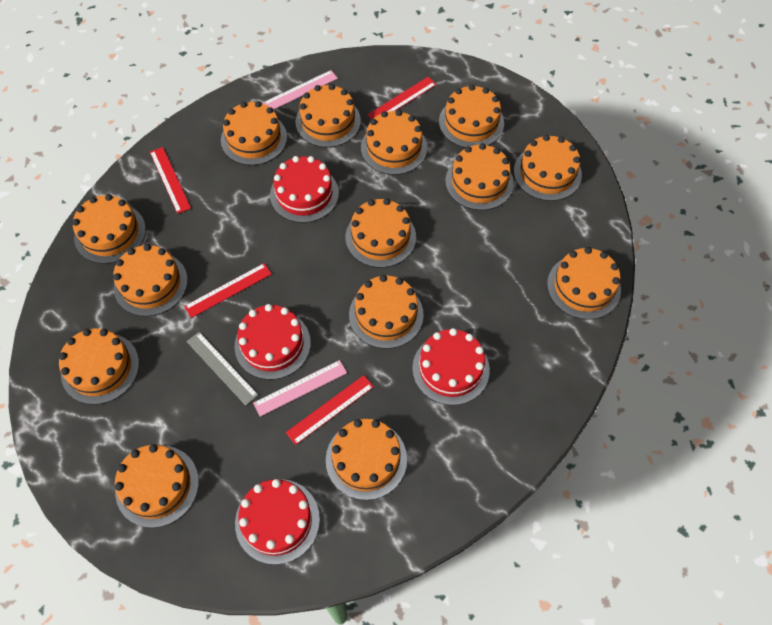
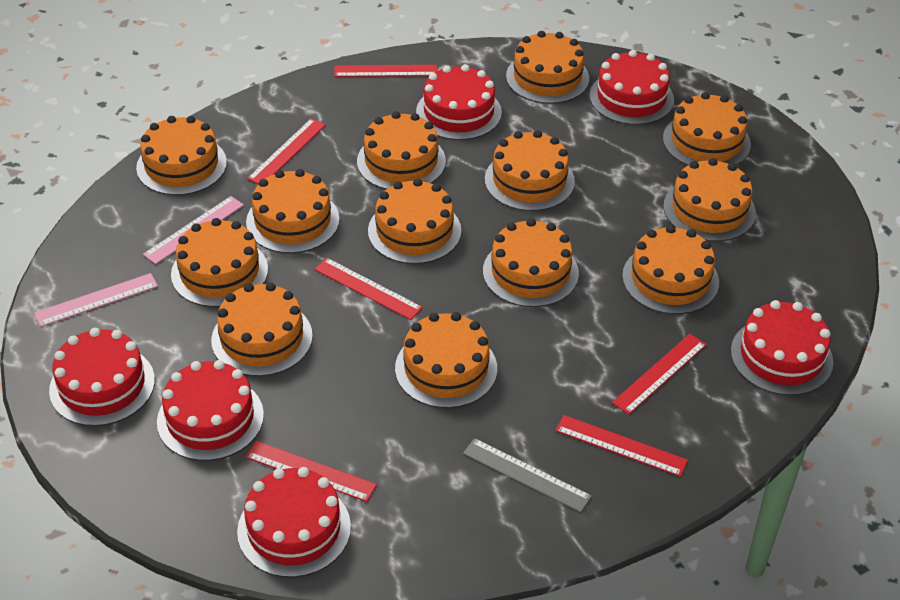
orange cake: [59,328,139,405] [72,194,146,264] [113,244,188,316] [115,444,199,528] [221,101,287,165] [295,84,361,148] [326,419,407,500] [346,198,416,268] [349,275,424,349] [361,110,427,175] [439,85,504,148] [445,143,514,210] [514,135,582,201] [547,247,621,320] = 14 -> [136,116,227,195] [171,218,268,307] [211,283,313,376] [246,169,340,253] [357,111,446,189] [368,178,461,264] [395,312,497,408] [483,218,579,307] [485,130,575,211] [506,31,589,104] [622,225,719,314] [663,92,751,166] [663,158,756,242] = 13
red cake: [234,304,311,380] [235,479,320,565] [270,156,339,223] [412,328,490,405] = 4 -> [49,328,155,426] [157,360,264,461] [237,467,351,578] [416,64,502,140] [589,50,674,125] [731,300,833,396] = 6
red ruler: [150,147,191,214] [184,263,272,318] [286,375,374,445] [367,77,437,120] = 4 -> [246,441,377,502] [247,118,326,184] [314,258,423,320] [334,65,437,77] [556,415,688,477] [612,334,707,415] = 6

